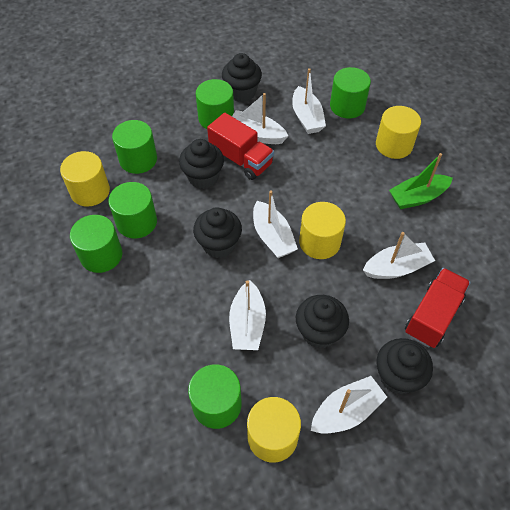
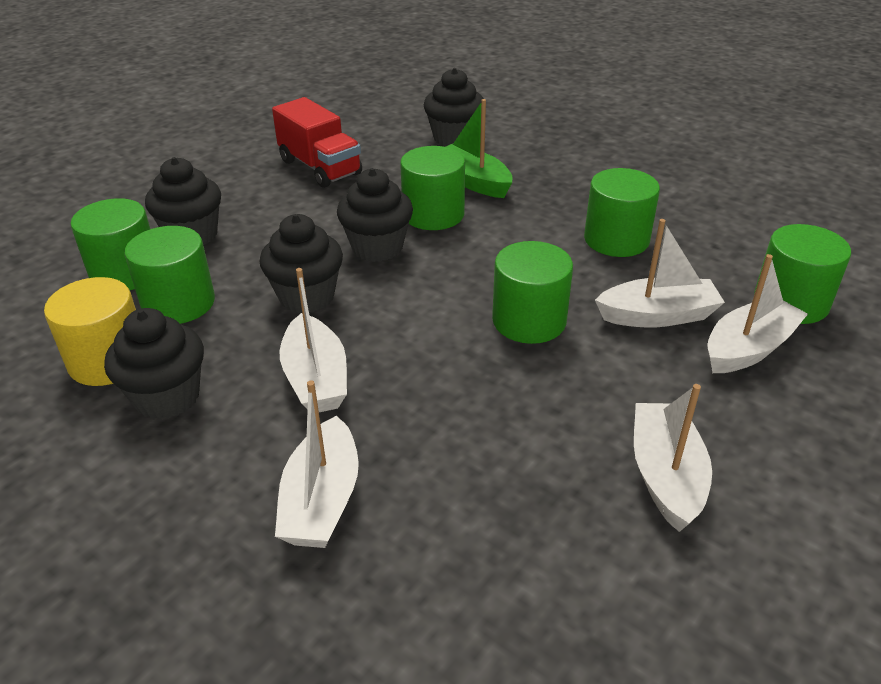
red truck: [207,113,274,180] [405,268,470,348] = 2 -> [272,97,362,188] = 1
white boat: [229,280,266,350] [232,93,288,144] [253,191,298,258] [292,68,326,134] [311,376,387,434] [363,232,435,279] = 6 -> [275,380,359,548] [280,268,347,412] [595,219,725,328] [634,384,712,532] [707,254,808,373] = 5
yellow cylinder: [60,151,110,207] [247,397,301,463] [299,202,346,259] [376,106,421,159] = 4 -> [44,277,136,386] = 1

